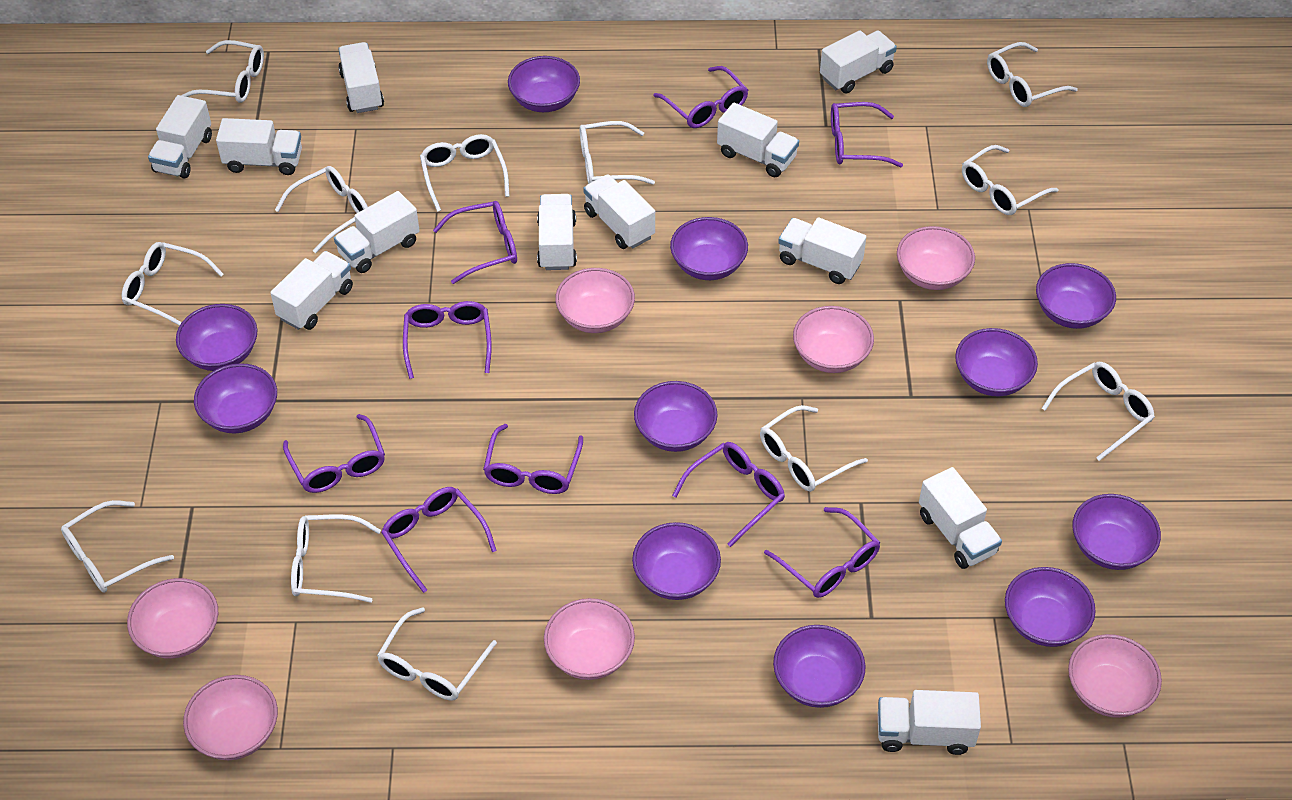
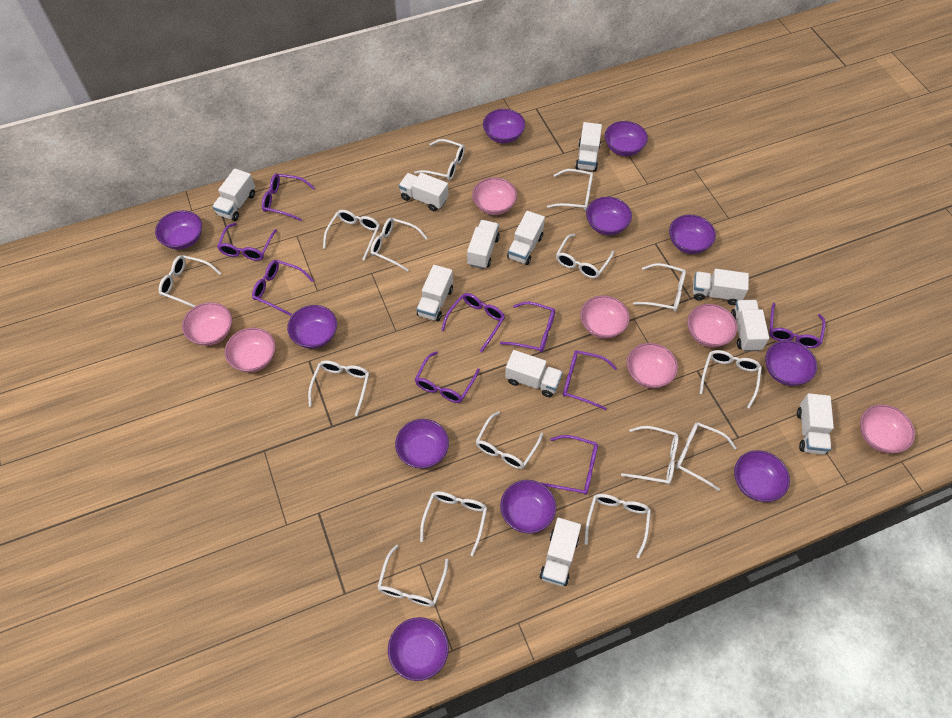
white glasses: [61,500,174,593] [122,242,223,326] [182,40,264,103] [275,166,368,253] [291,514,381,603] [377,607,497,700] [420,134,510,212] [580,121,655,185] [760,405,868,492] [962,145,1058,215] [987,42,1078,107] [1042,362,1155,461] = 12 -> [159,255,221,307] [308,360,369,416] [323,210,380,261] [371,218,428,272] [377,544,449,607] [414,139,465,181] [420,491,487,556] [476,411,543,469] [547,169,593,211] [556,234,614,278] [584,494,651,559] [621,426,679,485] [633,263,686,312] [676,422,737,491] [699,350,762,409] = 15
white truck: [148,95,212,179] [216,118,302,175] [270,251,353,330] [334,191,420,273] [338,42,384,113] [537,194,577,270] [583,174,655,249] [717,103,799,177] [778,217,866,284] [820,30,897,94] [878,690,981,755] [919,467,1002,569] = 12 -> [212,168,255,221] [399,173,449,212] [417,265,453,321] [467,220,500,269] [505,350,563,397] [507,211,545,265] [540,518,581,586] [575,122,602,172] [693,269,749,305] [731,300,769,351] [797,393,834,454] = 11

